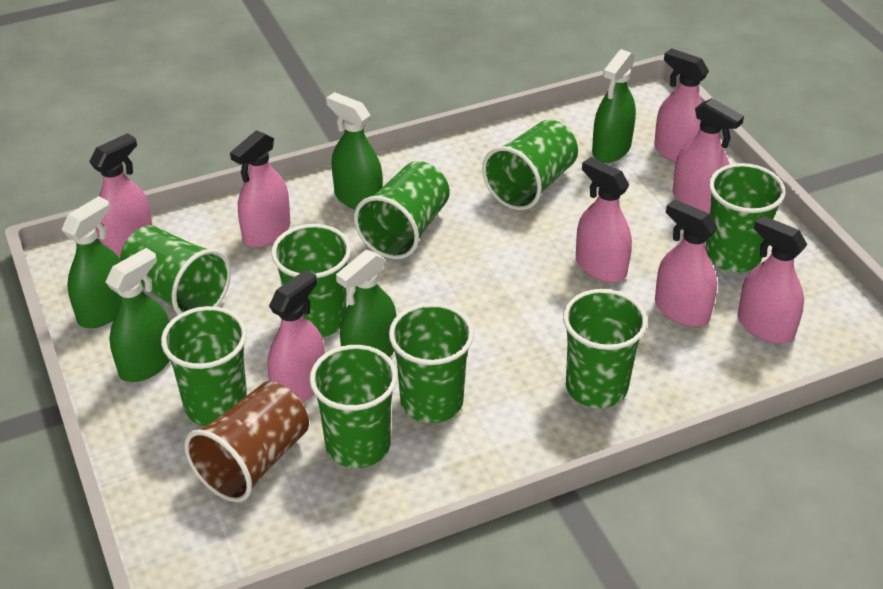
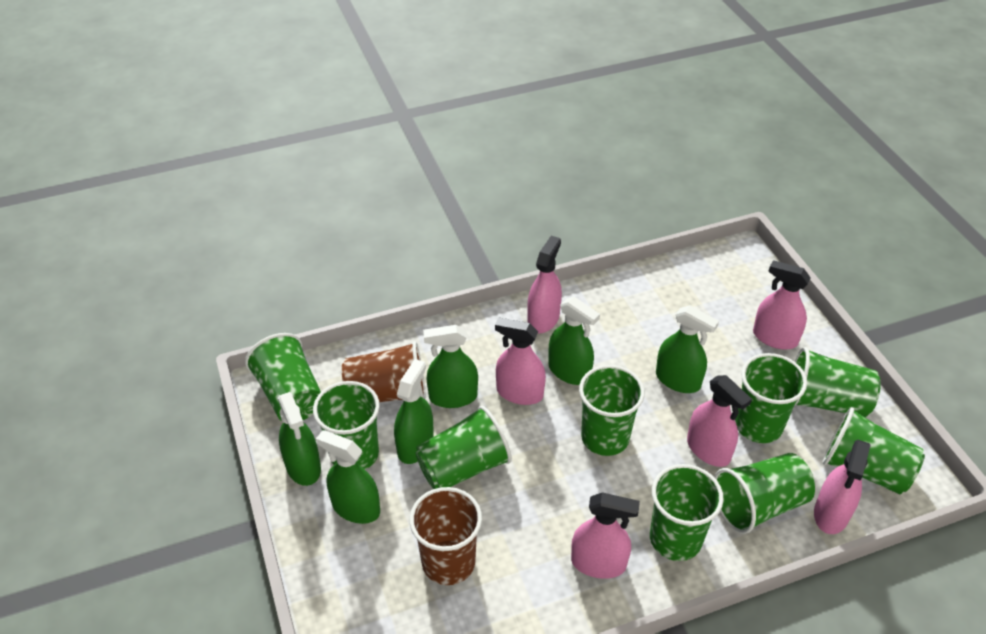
brown cup: [184,381,309,502] = 1 -> [342,341,425,402] [409,487,482,585] = 2
green spray bottle: [62,196,121,328] [105,248,170,382] [326,92,383,209] [336,250,396,358] [592,49,636,163] = 5 -> [278,392,321,486] [316,430,380,524] [394,359,434,464] [423,325,478,408] [548,297,600,385] [656,305,719,393] = 6
pink spray bottle: [89,133,153,258] [230,130,291,248] [267,270,325,402] [576,157,632,283] [654,48,709,163] [655,199,717,327] [672,98,744,214] [738,215,808,344] = 8 -> [495,318,546,405] [527,236,562,333] [571,492,640,579] [687,375,752,467] [753,260,811,350] [814,440,871,534] = 6

